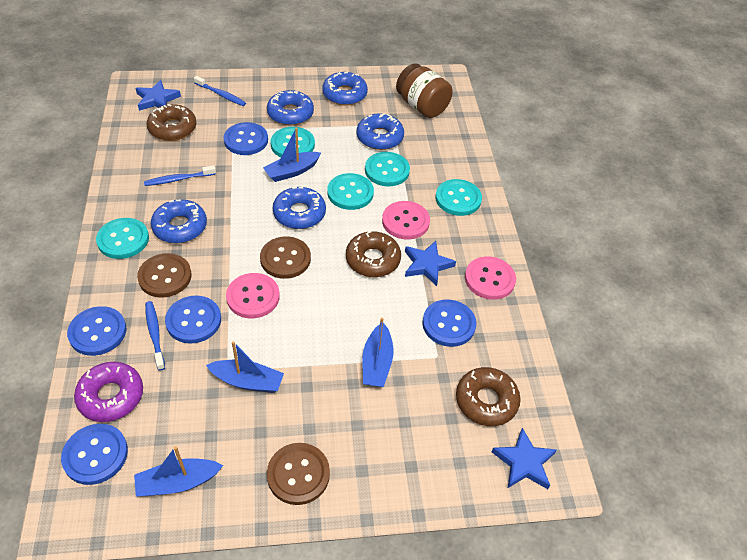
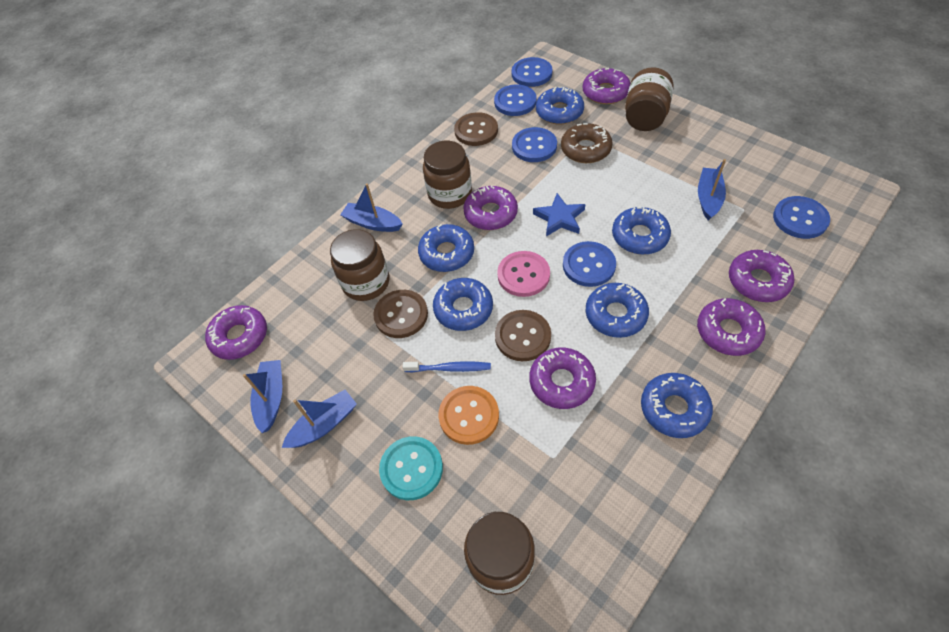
blue donut: [151,199,207,243] [267,90,314,125] [273,187,326,229] [322,72,368,105] [357,113,404,150] = 5 -> [418,224,474,272] [433,278,493,331] [536,87,584,125] [586,283,649,338] [612,207,671,255] [641,373,713,438] = 6
blue star: [136,80,181,111] [405,241,456,286] [492,428,557,489] = 3 -> [533,193,586,236] = 1
blue toothbrush: [144,165,216,186] [145,301,165,371] [194,76,246,106] = 3 -> [402,361,491,372] = 1
brown donut: [146,104,196,141] [346,230,401,277] [456,367,521,426] = 3 -> [561,123,613,163] = 1
brown jar: [396,63,453,118] = 1 -> [330,229,389,301] [423,141,472,209] [464,512,535,595] [625,67,674,131] = 4
orange button: none = 0 -> [439,386,499,445] = 1
pink button: [226,273,280,318] [382,201,430,240] [465,257,516,300] = 3 -> [497,251,550,297] = 1
purple donut: [74,362,143,422] = 1 -> [205,305,267,360] [463,186,518,230] [529,348,596,409] [583,68,630,104] [697,298,765,356] [729,250,794,302] = 6
turquoise button: [96,218,149,259] [271,127,315,157] [327,173,374,210] [365,152,410,186] [435,179,482,216] = 5 -> [379,436,443,500] = 1

